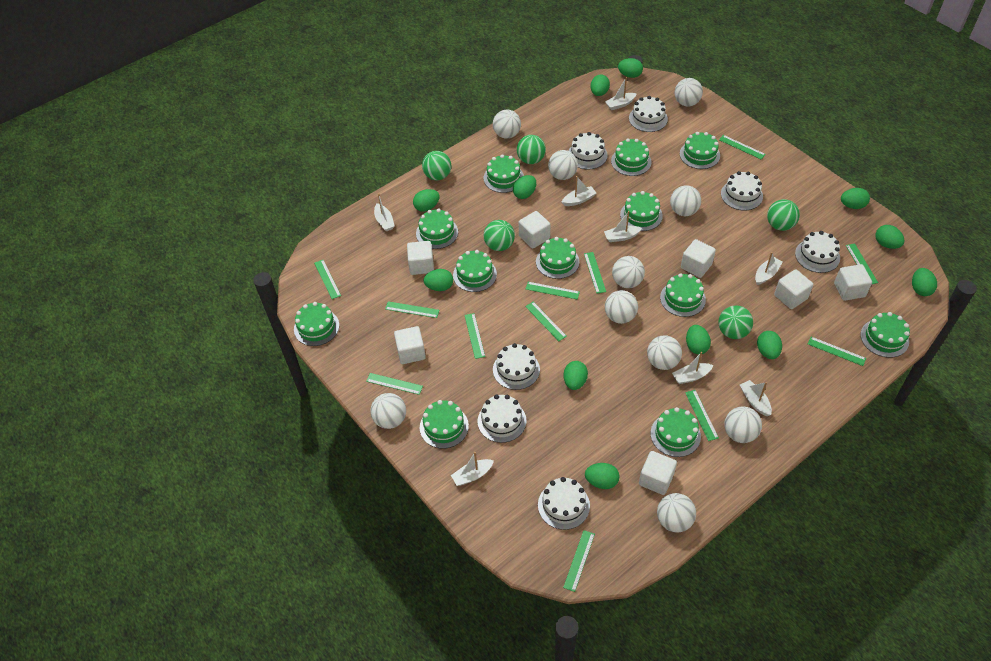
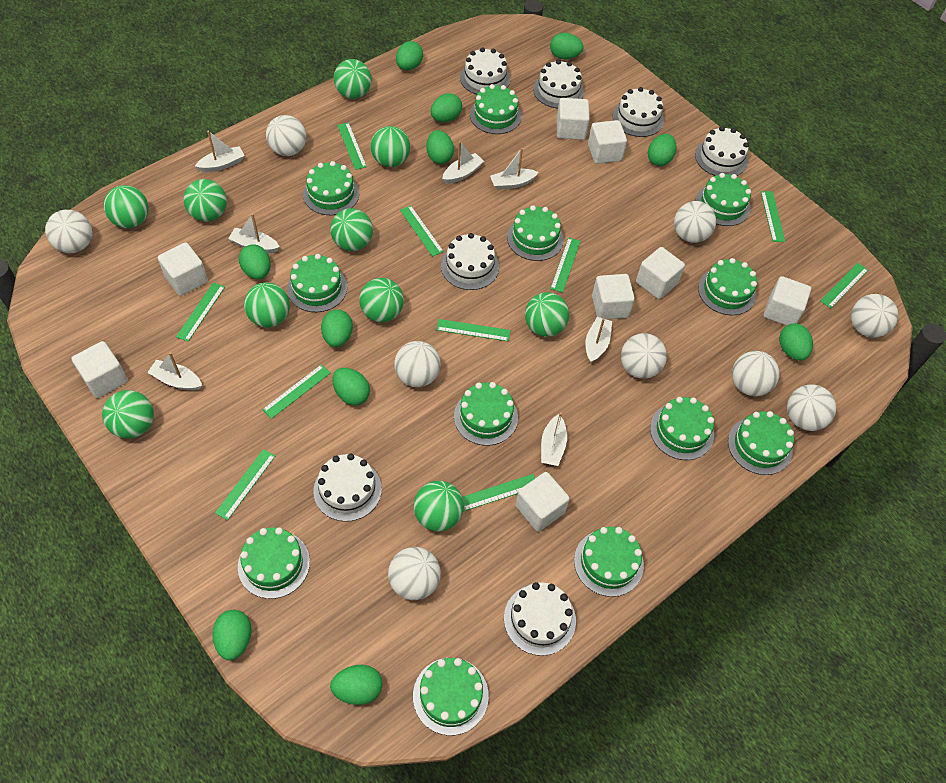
green ball: [422,151,451,181] [484,220,515,251] [517,135,546,164] [718,306,753,339] [767,199,800,231] = 5 -> [102,390,154,438] [104,185,149,228] [183,179,227,222] [244,282,290,327] [330,208,373,251] [334,59,372,99] [359,278,404,322] [371,126,410,167] [413,481,464,532] [525,292,569,337] = 10
green egg: [413,189,440,212] [423,269,453,291] [513,175,536,199] [564,361,588,390] [585,463,619,489] [590,74,610,96] [618,58,643,78] [686,325,711,354] [757,331,782,359] [841,188,870,209] [875,225,904,249] [912,268,937,296] = 12 -> [212,610,252,660] [239,244,271,279] [321,309,353,347] [330,665,383,705] [332,368,370,405] [396,41,423,70] [426,130,454,164] [431,93,462,122] [550,33,583,59] [648,134,676,166] [779,323,813,361] = 11
green ruler: [314,260,341,299] [366,373,423,395] [385,301,439,318] [465,313,485,359] [525,302,567,341] [526,282,580,300] [563,530,595,592] [584,252,606,294] [685,390,719,441] [719,135,766,159] [808,337,866,366] [846,243,878,284] = 12 -> [176,282,225,342] [215,449,275,520] [262,364,331,419] [337,122,367,170] [400,205,444,257] [436,319,511,342] [462,474,535,511] [550,238,581,293] [761,191,785,242] [820,263,868,308] = 10
white ball: [370,393,406,429] [493,110,521,138] [548,150,578,180] [605,290,638,324] [612,256,645,288] [647,336,682,370] [657,493,696,533] [670,185,701,216] [675,78,703,106] [725,407,762,443] = 10 -> [45,210,92,253] [266,115,306,156] [388,547,441,600] [394,341,441,387] [621,333,667,379] [674,201,716,243] [732,351,780,396] [787,384,836,431] [851,294,898,338] = 9
white boat: [374,193,395,231] [451,452,494,486] [562,176,596,206] [604,211,642,242] [605,77,637,110] [672,352,713,384] [740,380,772,416] [755,252,783,285] = 8 -> [147,352,202,390] [195,131,245,172] [228,213,280,253] [442,141,484,184] [490,148,538,190] [541,413,567,466] [586,317,612,363] = 7
white cube: [394,326,426,364] [407,241,434,275] [519,211,550,249] [639,451,677,495] [681,239,716,278] [774,269,813,309] [834,264,872,301] = 7 -> [71,341,128,398] [158,242,208,296] [516,472,570,532] [557,98,590,140] [588,120,627,164] [592,274,635,319] [636,247,685,299] [764,276,811,326] = 8

